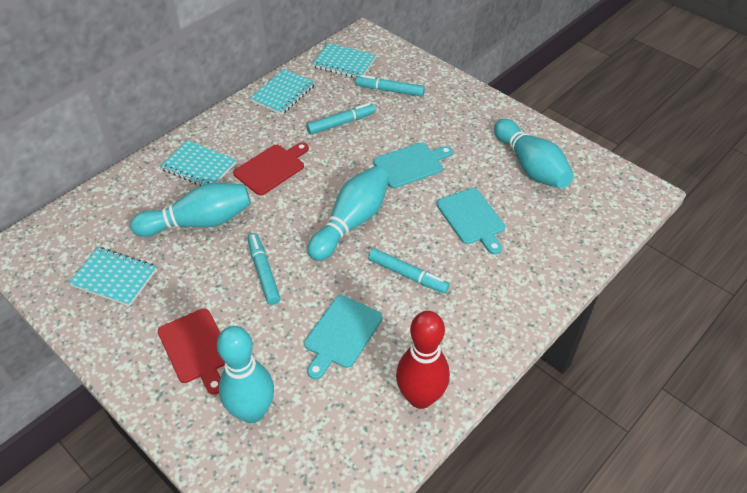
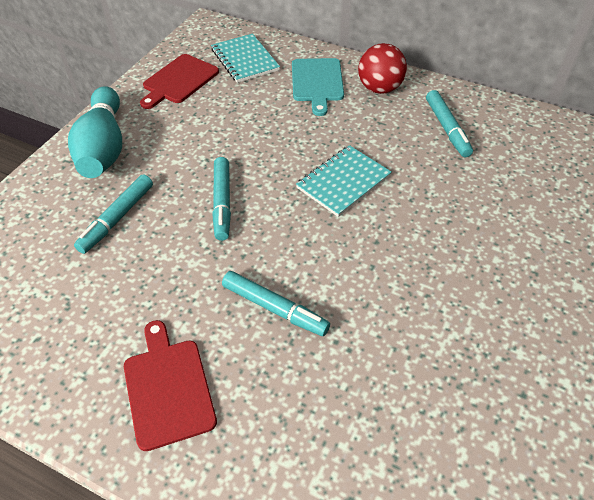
red ball: none = 0 -> [358,43,407,94] = 1
red bowling pin: [396,311,450,409] = 1 -> none = 0
turquoise bowling pin: [130,183,251,237] [217,326,274,423] [307,166,390,261] [494,119,574,189] = 4 -> [68,86,122,178] = 1
turquoise cutting board: [304,295,382,379] [373,142,453,188] [436,188,505,255] = 3 -> [292,58,344,116] = 1
turquoise notebook: [69,247,157,306] [160,140,236,186] [250,69,315,115] [312,43,376,78] = 4 -> [211,34,280,83] [296,145,392,217] = 2

